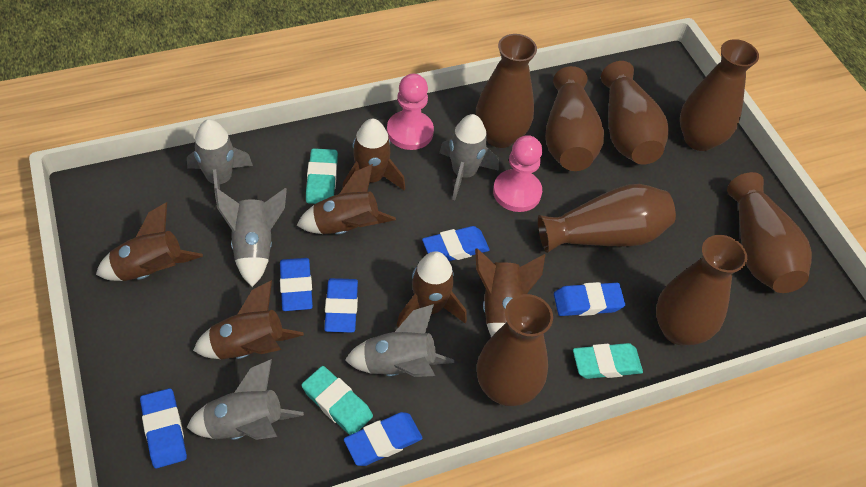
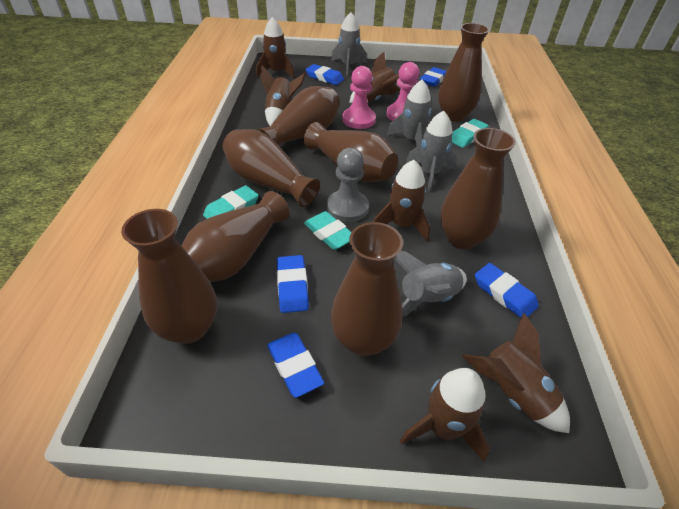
blue eraser: [140,388,187,468] [280,258,313,311] [324,278,358,333] [344,412,422,466] [422,226,490,261] [554,282,625,316] = 6 -> [267,333,324,398] [277,255,309,313] [306,64,344,85] [420,67,446,87] [475,263,539,318] = 5
grey pawn: none = 0 -> [327,148,369,222] = 1
grey rocket: [187,119,253,210] [187,359,304,440] [215,188,287,287] [345,304,454,377] [439,114,499,200] = 5 -> [331,12,367,76] [387,79,432,147] [394,251,467,317] [406,111,457,191] = 4

